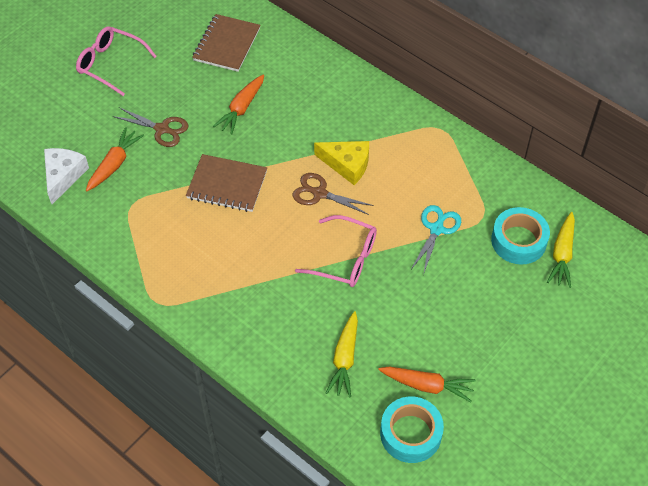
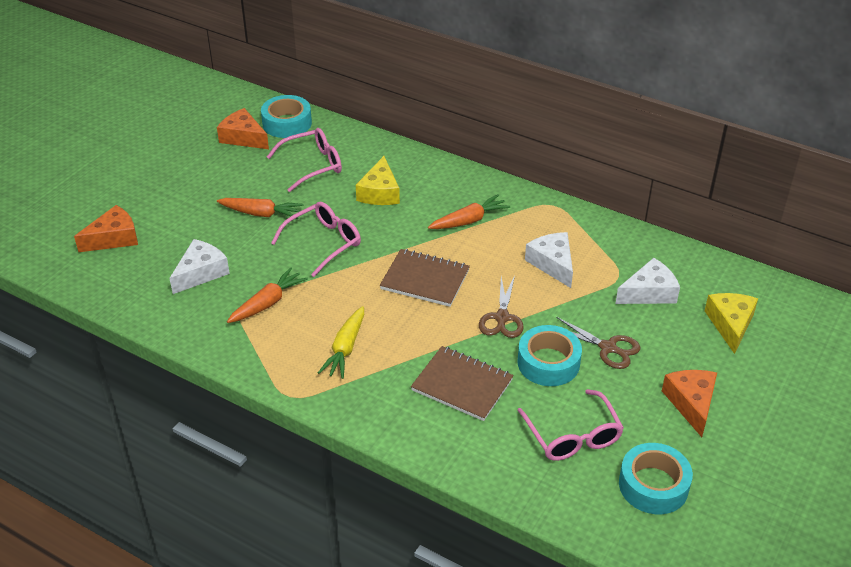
orange cheese: none = 0 -> [74,205,138,252] [217,108,269,149] [662,370,717,437] = 3
pink glasses: [76,26,157,96] [295,215,377,287] = 2 -> [267,128,342,192] [271,202,361,277] [517,389,624,461] = 3
turquoise scissors: [412,205,461,275] = 1 -> none = 0
turquoise tape: [380,397,444,463] [491,207,550,264] = 2 -> [261,95,312,138] [517,325,582,386] [619,443,693,514] = 3
white cheese: [44,148,89,204] = 1 -> [169,239,230,294] [525,232,573,288] [615,258,680,304] = 3
yellow carrot: [326,311,358,398] [547,212,575,288] = 2 -> [318,306,364,379] = 1
yellow cheese: [314,141,369,185] = 1 -> [356,156,400,205] [705,293,758,354] = 2

